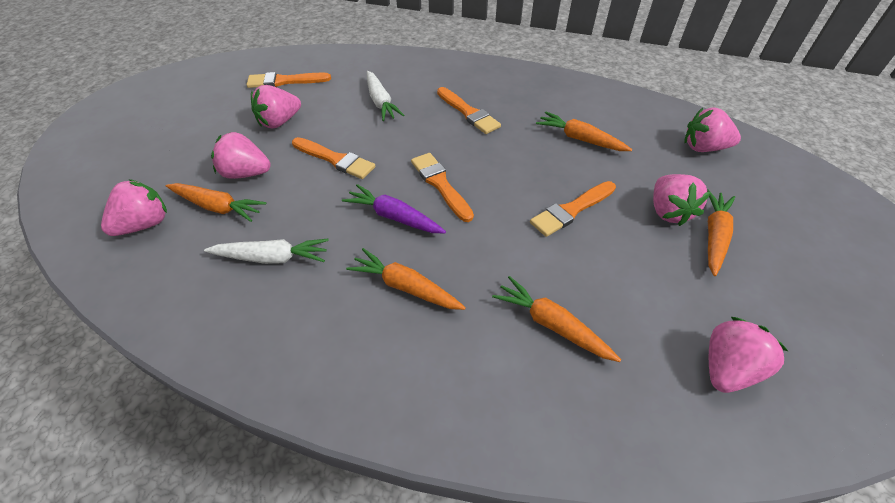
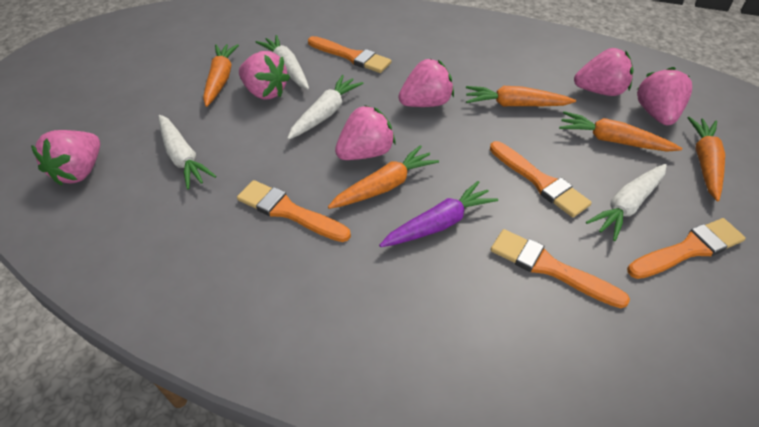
white carrot: [204,239,329,264] [367,71,404,121] = 2 -> [159,115,216,189] [256,35,309,89] [287,75,364,140] [586,164,667,241] = 4

